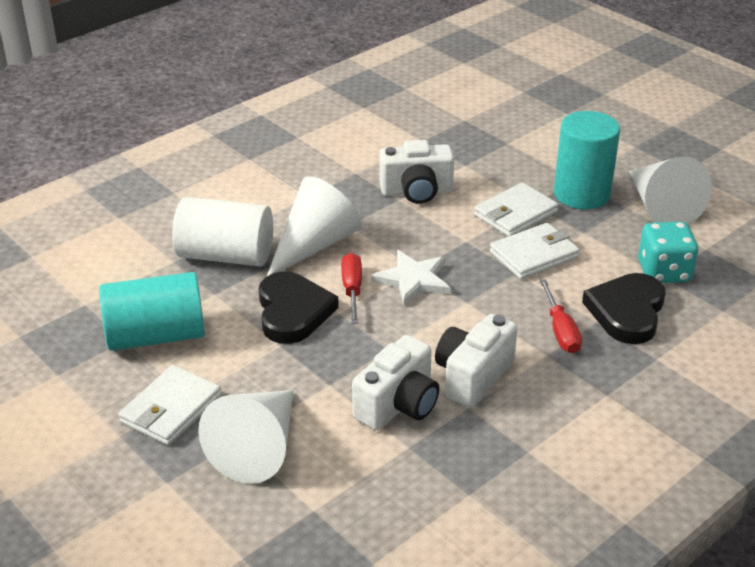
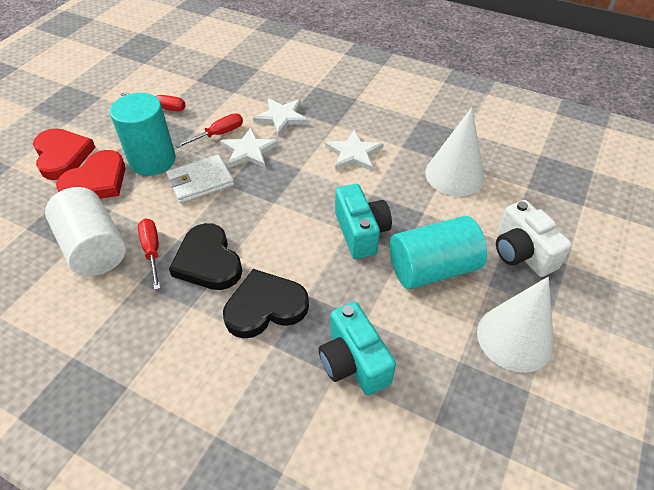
red heart: none = 0 -> [33,128,96,180] [56,150,126,199] = 2
red screwdriver: [341,253,362,324] [540,279,582,353] = 2 -> [120,92,186,112] [138,219,160,290] [175,113,243,148] = 3
turquoise camera: none = 0 -> [319,302,396,396] [335,184,392,259] = 2
turquoise dice: [638,222,699,283] = 1 -> none = 0
white camera: [352,335,439,430] [380,140,454,204] [435,314,518,408] = 3 -> [496,200,572,277] = 1
white cone: [198,390,294,484] [266,176,362,277] [629,156,711,225] = 3 -> [425,107,485,196] [477,277,554,373] = 2
white star: [371,250,451,306] = 1 -> [220,127,279,168] [253,98,309,136] [325,130,383,171] = 3
white wallet: [119,365,221,445] [474,182,559,236] [490,223,580,279] = 3 -> [166,155,234,204] = 1

